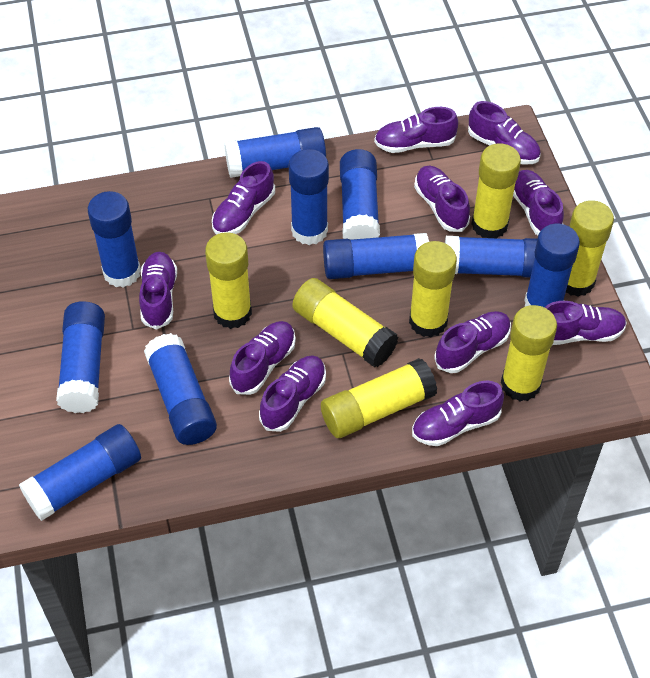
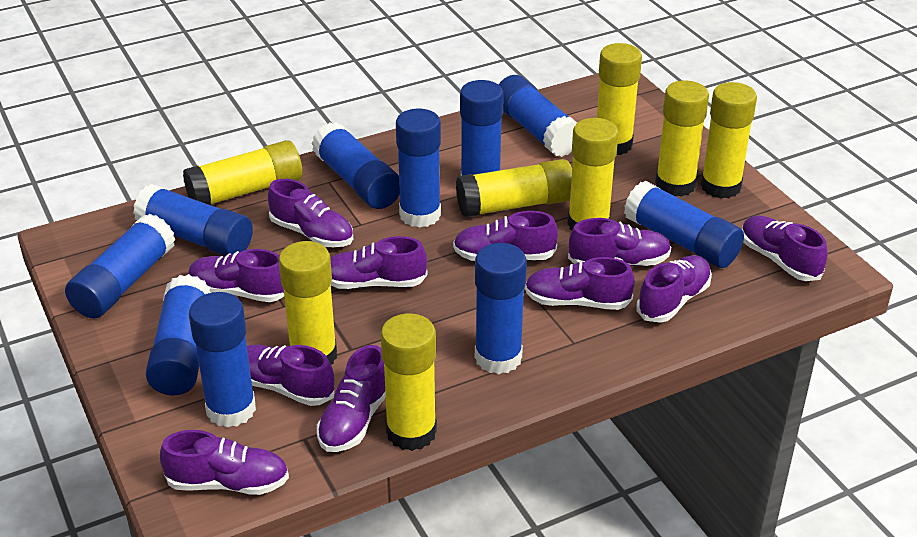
yellow glue stick: [205,232,252,329] [292,278,398,367] [321,358,437,438] [409,241,457,337] [471,143,521,238] [501,305,557,401] [566,200,614,297] = 7 -> [183,140,302,205] [279,241,337,365] [381,313,437,451] [456,159,572,218] [567,118,619,230] [597,43,642,155] [655,81,709,197] [700,82,757,199] = 8

